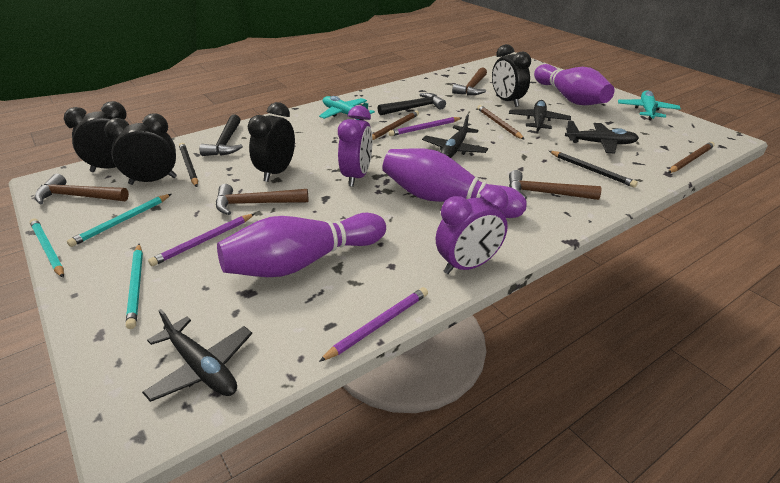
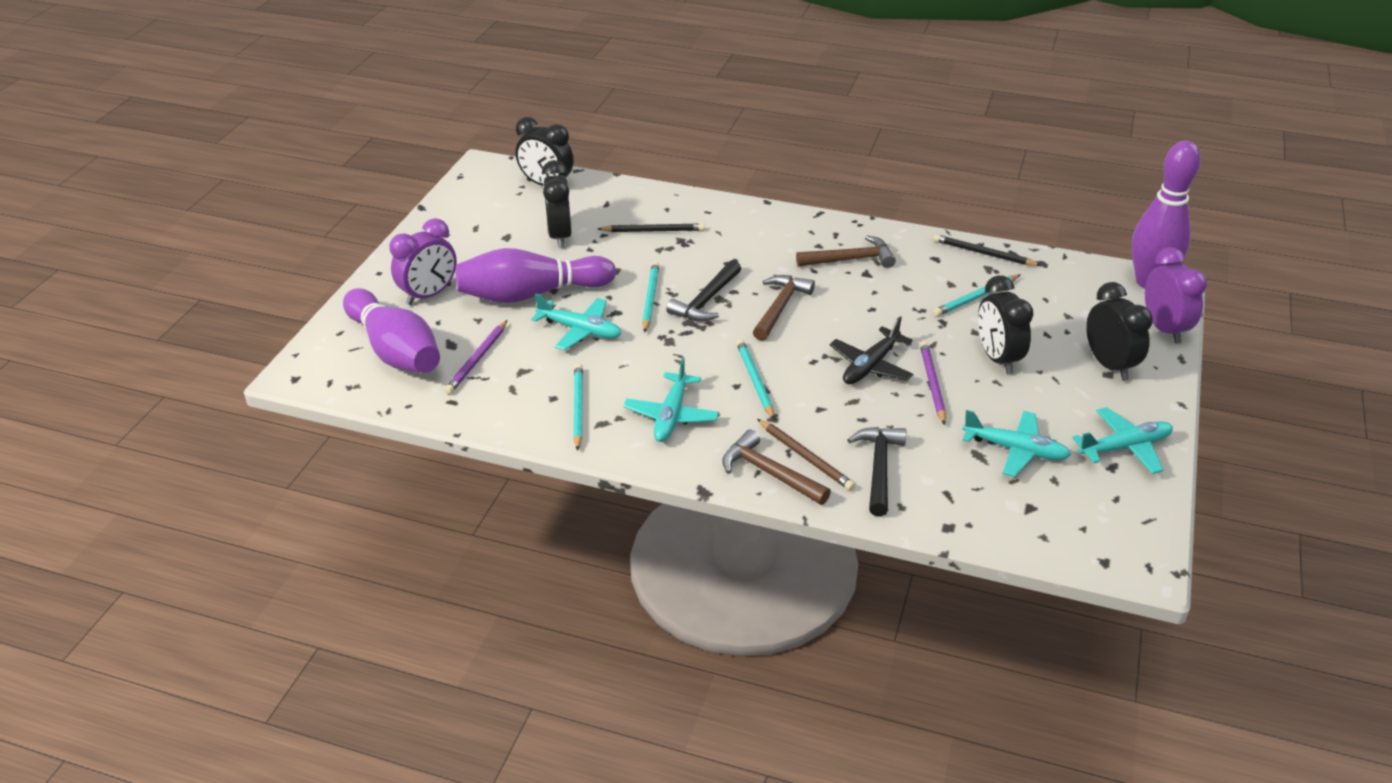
black plane: [142,309,252,402] [422,114,488,158] [509,100,571,132] [565,120,639,153] = 4 -> [830,316,913,384] = 1
brown hammer: [35,174,129,204] [216,184,308,215] [452,67,487,95] [509,170,601,200] = 4 -> [722,429,831,505] [753,275,815,341] [796,235,896,268] = 3
brown pencil: [372,110,419,140] [477,105,525,140] [668,142,715,173] = 3 -> [757,419,855,490] = 1
purple pencil: [148,214,255,266] [319,287,428,362] [388,117,461,136] = 3 -> [444,320,507,394] [920,341,946,425] = 2
turquoise pencil: [30,218,64,278] [67,194,171,247] [126,244,143,329] = 3 -> [573,364,583,451] [642,262,659,333] [736,339,774,420] [933,275,1020,316] = 4
turquoise plane: [319,96,375,120] [618,90,681,120] = 2 -> [531,294,622,351] [623,357,719,442] [963,410,1071,477] [1072,407,1173,474] = 4

